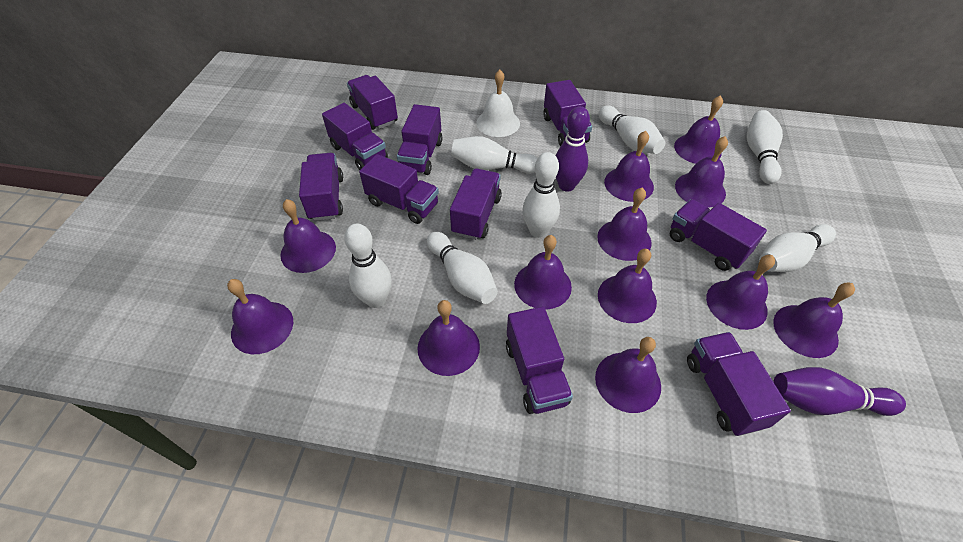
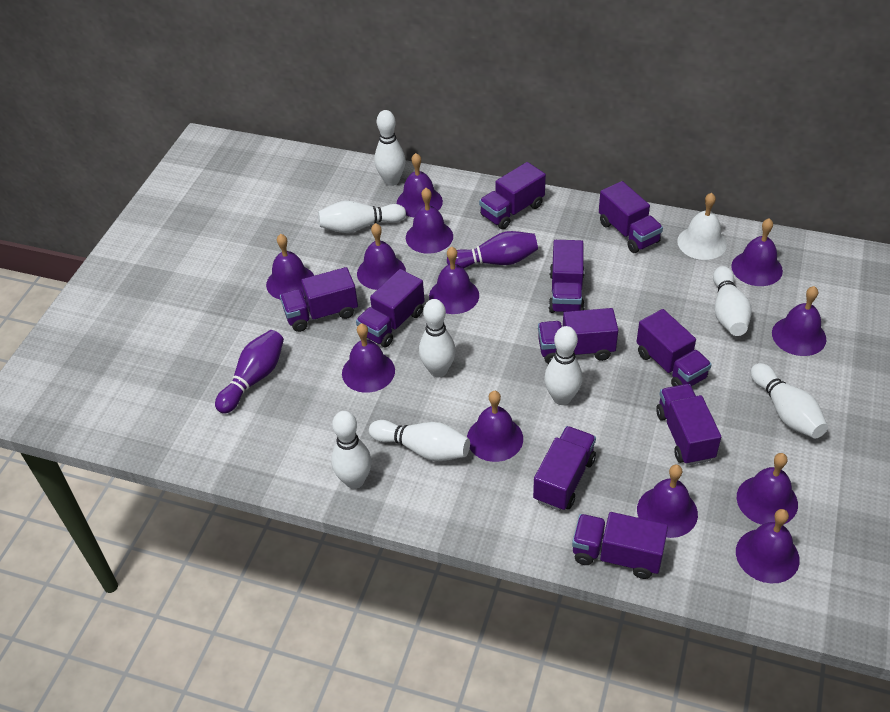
white bowling pin: [344,224,392,308] [427,232,498,304] [451,136,538,174] [522,152,560,238] [598,105,665,154] [747,110,783,184] [759,224,836,272] = 7 -> [318,201,406,233] [331,411,372,489] [369,420,470,461] [374,110,405,186] [419,299,456,377] [544,326,583,405] [713,266,752,336] [751,363,828,439] = 8

